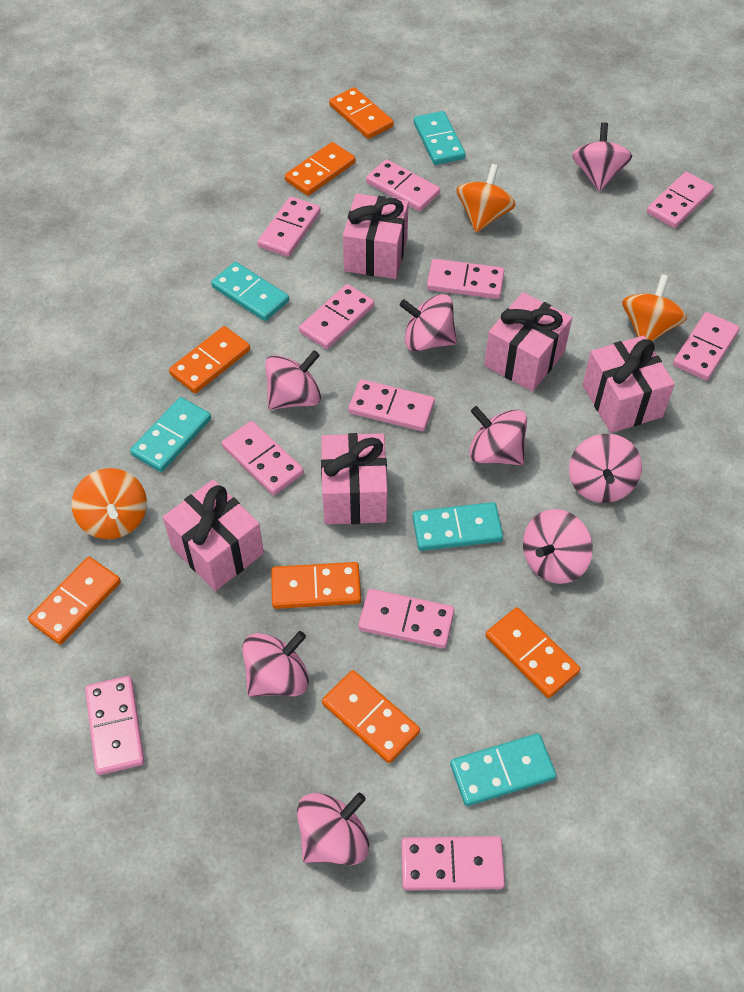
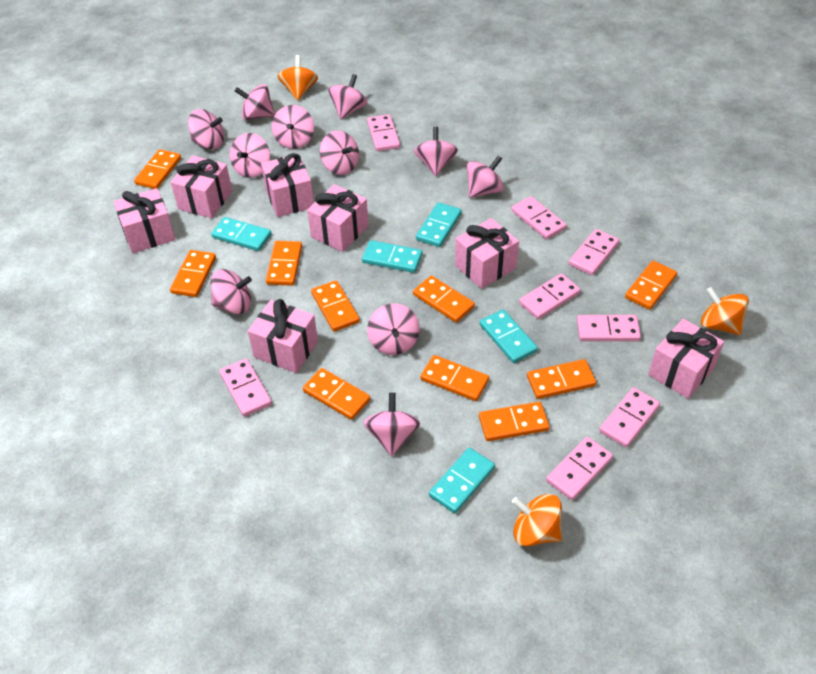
orange domino: [28,557,121,645] [169,326,250,393] [271,562,361,609] [285,142,356,196] [322,670,420,763] [329,87,394,139] [485,607,580,698] = 7 -> [134,149,181,189] [170,250,216,297] [266,241,302,286] [303,368,370,420] [311,280,360,332] [413,276,475,323] [420,355,489,401] [479,402,550,441] [527,359,596,399] [625,261,677,310] = 10
pink domino: [85,676,144,775] [222,421,304,495] [258,197,321,257] [299,284,375,349] [348,379,435,431] [358,589,455,649] [366,159,440,212] [401,836,505,890] [427,259,505,299] [647,172,714,228] [673,312,740,380] = 11 -> [219,358,272,417] [367,114,400,151] [511,196,567,239] [519,273,581,319] [546,437,613,500] [569,229,619,275] [577,315,641,341] [599,387,660,447] = 8
pink gift: [163,479,264,591] [321,433,387,524] [343,194,409,279] [484,292,572,392] [583,336,675,433] = 5 -> [114,188,176,253] [171,156,232,218] [248,299,318,373] [261,153,314,217] [307,184,369,252] [455,218,519,289] [648,319,724,399] = 7
pink spinning top: [242,631,309,697] [265,350,321,410] [297,793,369,865] [399,294,457,352] [469,406,527,465] [523,509,593,584] [569,434,642,503] [572,123,632,191] = 8 -> [188,109,224,149] [211,269,252,314] [230,133,270,178] [235,84,275,120] [272,105,314,149] [320,131,359,175] [328,74,368,119] [364,393,420,456] [367,304,420,355] [414,127,458,176] [467,155,504,198] = 11

